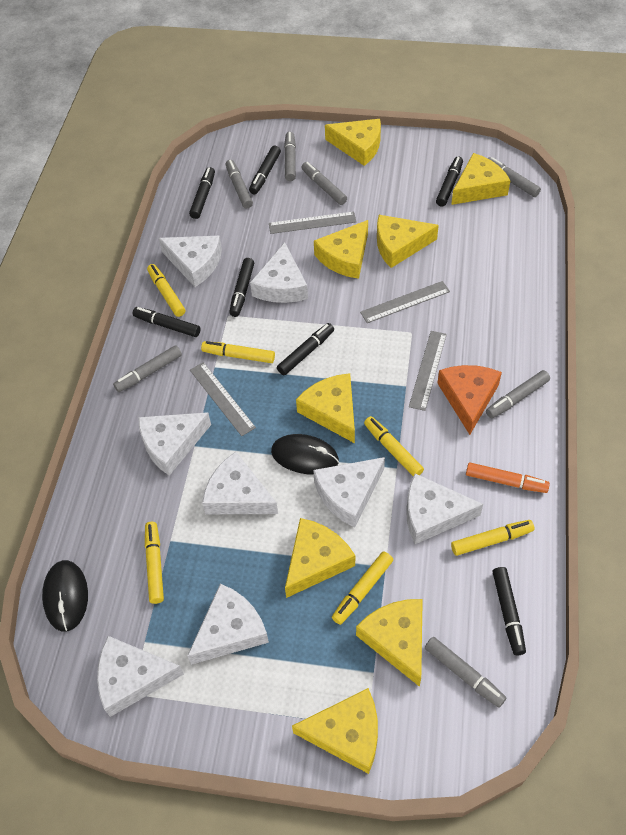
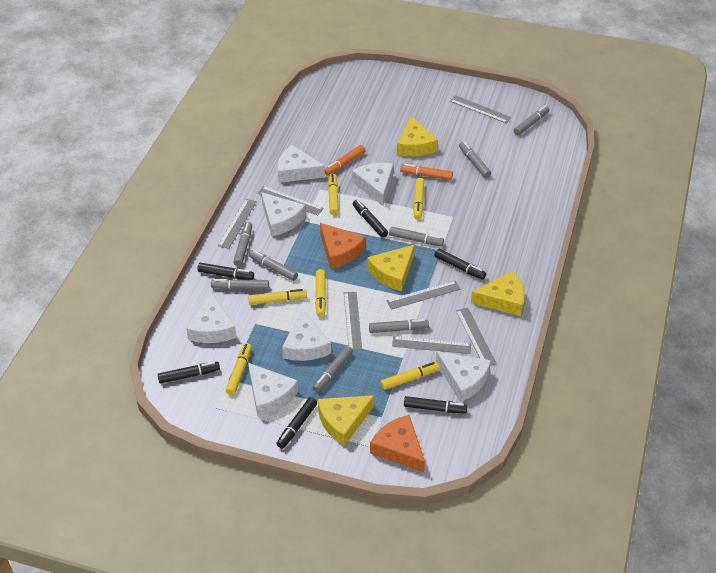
black marker: [133,307,200,337] [189,167,215,219] [229,258,254,317] [249,146,281,194] [277,323,334,375] [436,157,463,207] [492,567,526,655] = 7 -> [158,362,220,384] [197,263,254,280] [276,397,317,449] [353,200,388,238] [404,396,467,414] [434,249,486,280] = 6
black mouse: [42,560,88,632] [271,434,339,475] = 2 -> none = 0
grey marker: [113,345,182,392] [226,160,253,209] [284,132,296,181] [301,162,347,205] [425,637,506,708] [486,370,550,418] [487,157,541,197] = 7 -> [211,279,269,290] [233,222,252,266] [249,250,298,281] [313,346,353,393] [369,319,429,333] [389,227,444,246] [459,142,491,178] [514,106,549,135] = 8
grey ruler: [190,362,256,436] [269,212,357,234] [360,281,450,323] [409,331,447,411] = 4 -> [218,199,257,249] [257,186,324,216] [344,292,362,350] [386,281,461,310] [392,336,471,354] [450,95,512,123] [456,307,497,366] = 7
orange cheese: [437,365,502,435] = 1 -> [320,223,365,269] [370,415,425,472] = 2
orange marker: [466,463,550,493] = 1 -> [325,145,365,176] [400,164,453,180] = 2
white cheese: [97,636,184,717] [138,412,211,476] [159,236,222,287] [187,584,269,665] [202,452,278,514] [250,242,308,303] [313,457,385,527] [407,473,483,544] = 8 -> [186,292,236,343] [248,363,298,417] [261,192,306,236] [278,145,325,183] [282,309,331,361] [352,163,393,206] [436,351,491,402] = 7
yellow cheese: [285,518,355,598] [292,688,378,774] [296,373,355,443] [314,220,368,279] [325,119,381,166] [356,599,423,687] [377,215,439,268] [451,153,511,205] = 8 -> [318,395,374,446] [367,245,414,291] [397,116,438,156] [471,271,524,316] = 4

